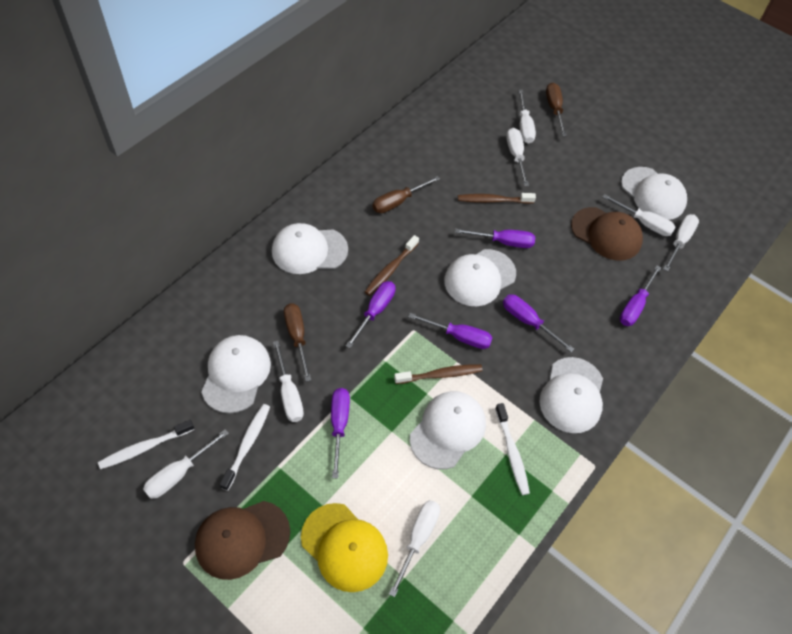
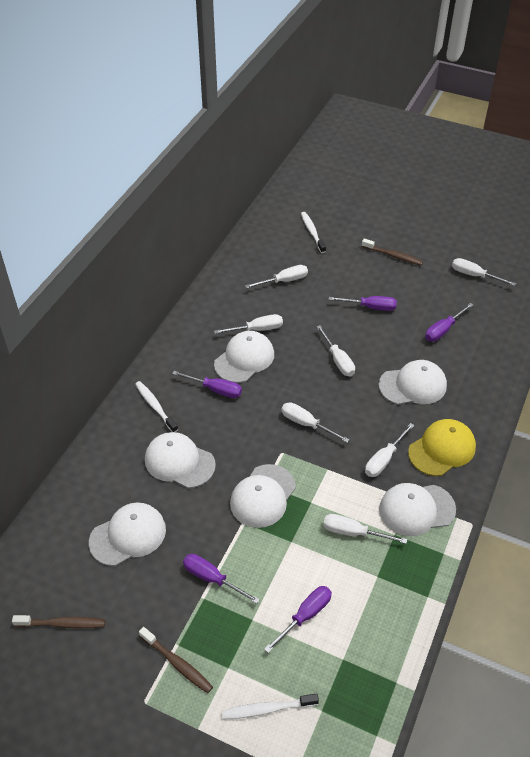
brown cap: [195,501,290,580] [571,207,643,260] = 2 -> none = 0
brown screwdriver: [284,303,311,381] [373,176,440,213] [546,83,567,136] = 3 -> none = 0
purple screwdriver: [331,388,350,478] [346,281,396,348] [408,313,493,349] [455,229,535,248] [503,294,574,352] [620,265,661,326] = 6 -> [172,371,242,398] [183,554,260,604] [264,586,332,653] [329,296,397,311] [425,303,473,342] = 5

